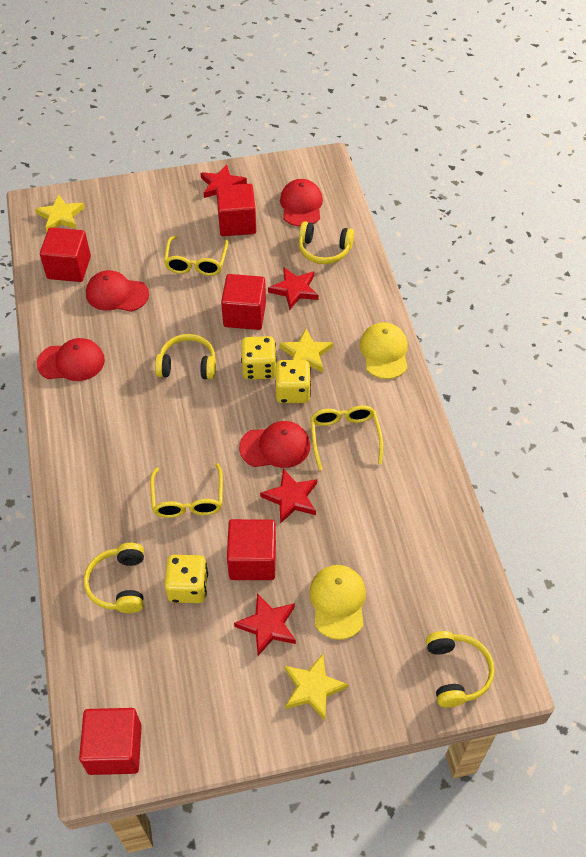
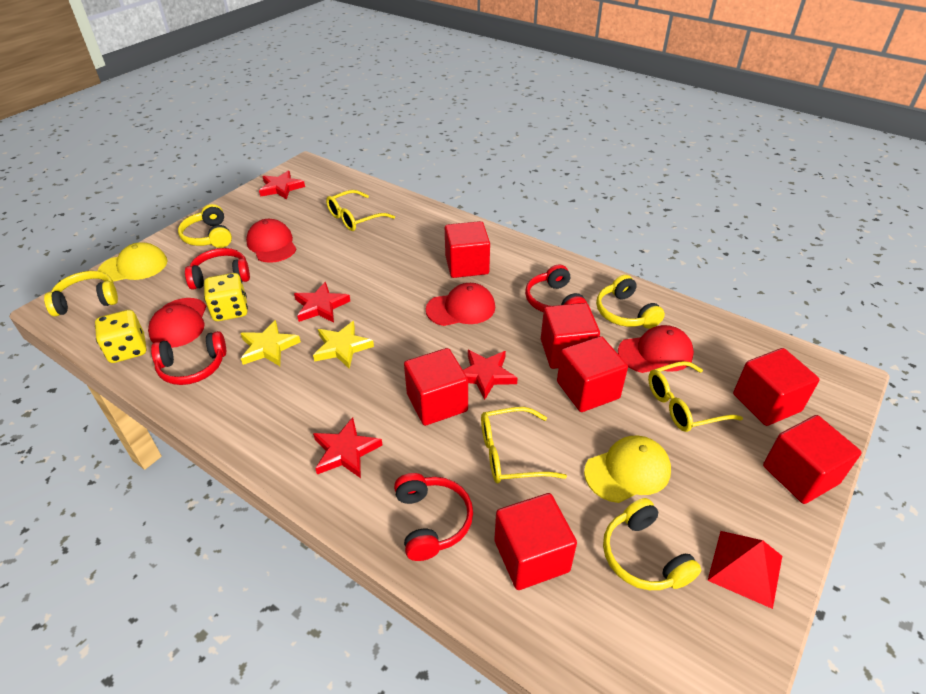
red cube: [40,227,91,282] [79,708,142,775] [216,184,256,236] [221,274,266,330] [227,519,276,580] = 5 -> [404,348,468,426] [445,221,490,278] [494,493,577,590] [541,303,600,369] [557,336,628,412] [733,348,820,426] [763,415,862,504] = 7
red headphones: none = 0 -> [151,331,226,385] [185,248,250,290] [394,473,473,561] [525,265,587,312] = 4
red pyramid: none = 0 -> [708,531,782,609] = 1
yellow dice: [164,555,208,603] [241,336,276,380] [275,360,311,403] = 3 -> [95,310,146,363] [204,273,248,321] = 2
yellow star: [35,194,85,232] [279,329,333,372] [285,654,348,721] = 3 -> [240,320,301,366] [313,321,374,369] = 2

